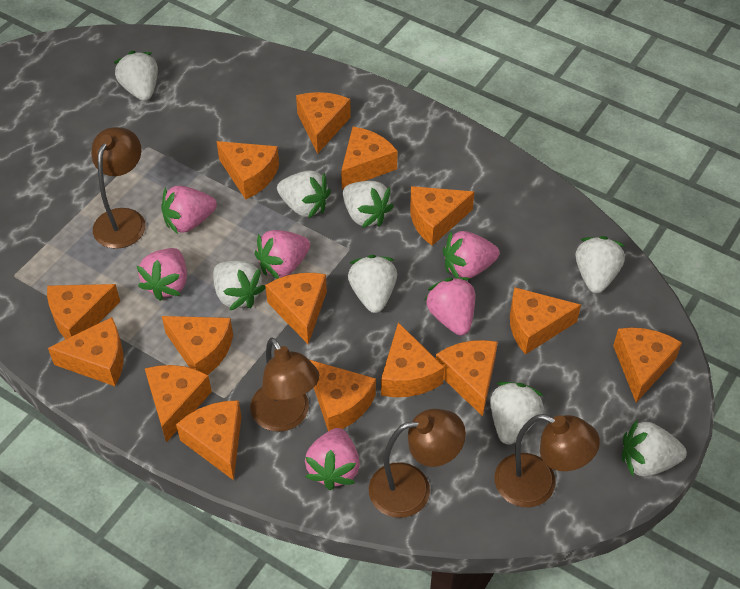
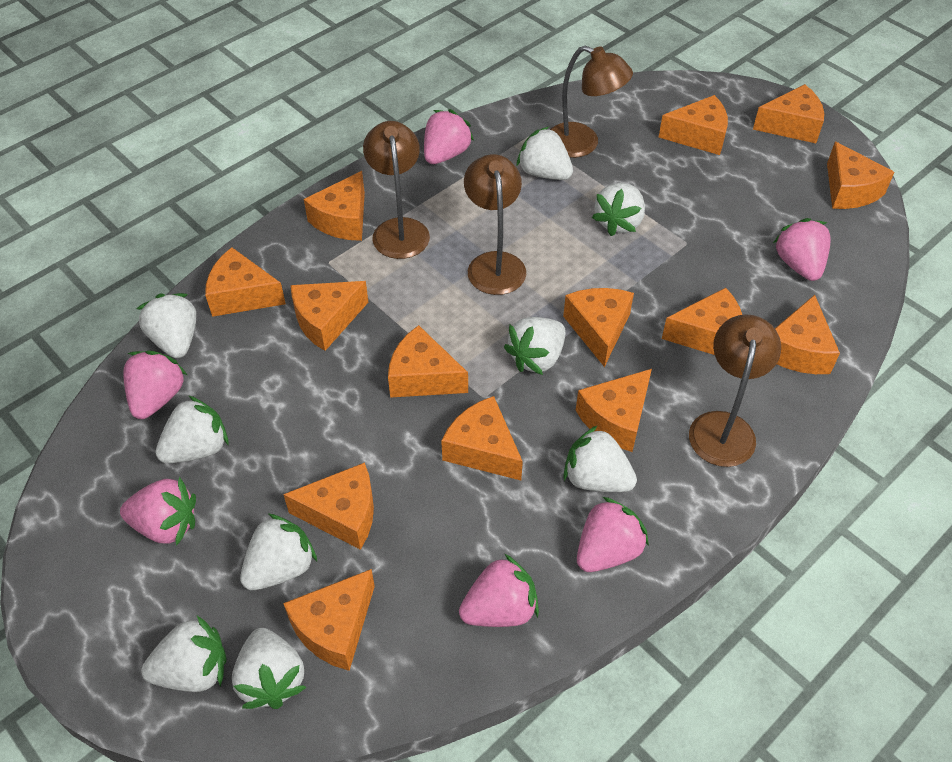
orange cheese: [47,284,120,339] [48,317,124,386] [145,365,212,443] [162,316,233,375] [176,400,242,480] [217,141,279,199] [265,273,327,344] [296,92,351,154] [310,360,376,431] [341,127,398,189] [381,322,444,397] [410,186,475,246] [436,340,498,416] [510,287,581,355] [613,327,682,403] = 15 -> [205,247,286,317] [283,462,374,550] [283,569,375,671] [291,281,368,351] [304,171,365,241] [388,325,468,398] [441,396,523,480] [563,288,634,367] [576,369,652,452] [658,95,728,155] [662,288,742,355] [753,84,824,143] [775,295,840,374] [827,141,895,209] = 14
white strawberry: [114,51,158,101] [213,260,266,311] [277,170,331,219] [343,181,394,228] [348,255,397,313] [490,382,544,445] [576,236,625,293] [622,419,687,476] = 8 -> [136,293,196,358] [141,616,227,692] [156,395,228,463] [232,628,307,709] [240,514,317,590] [504,317,566,375] [516,127,573,180] [563,425,637,492] [592,183,645,236] = 9

